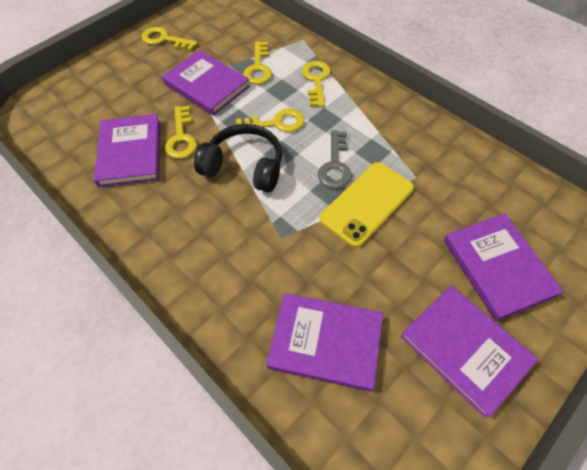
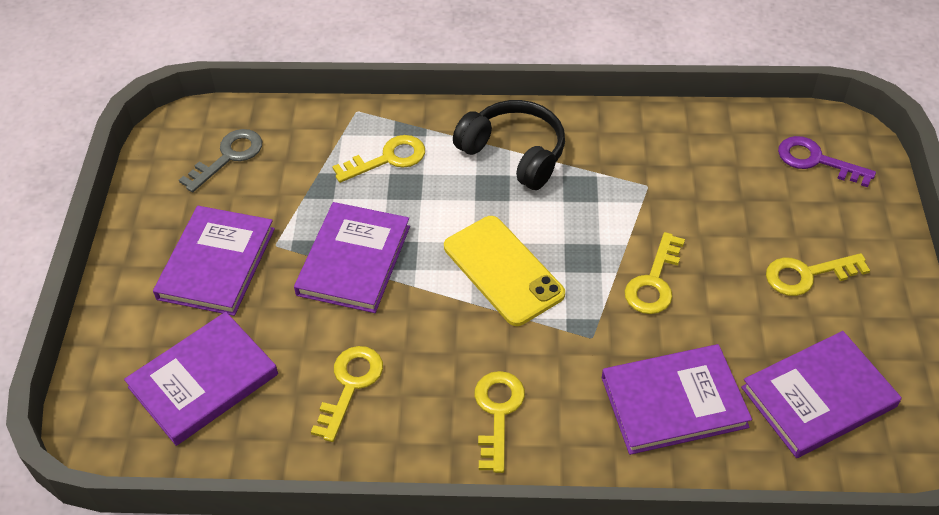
purple key: none = 0 -> [778,136,876,187] = 1

